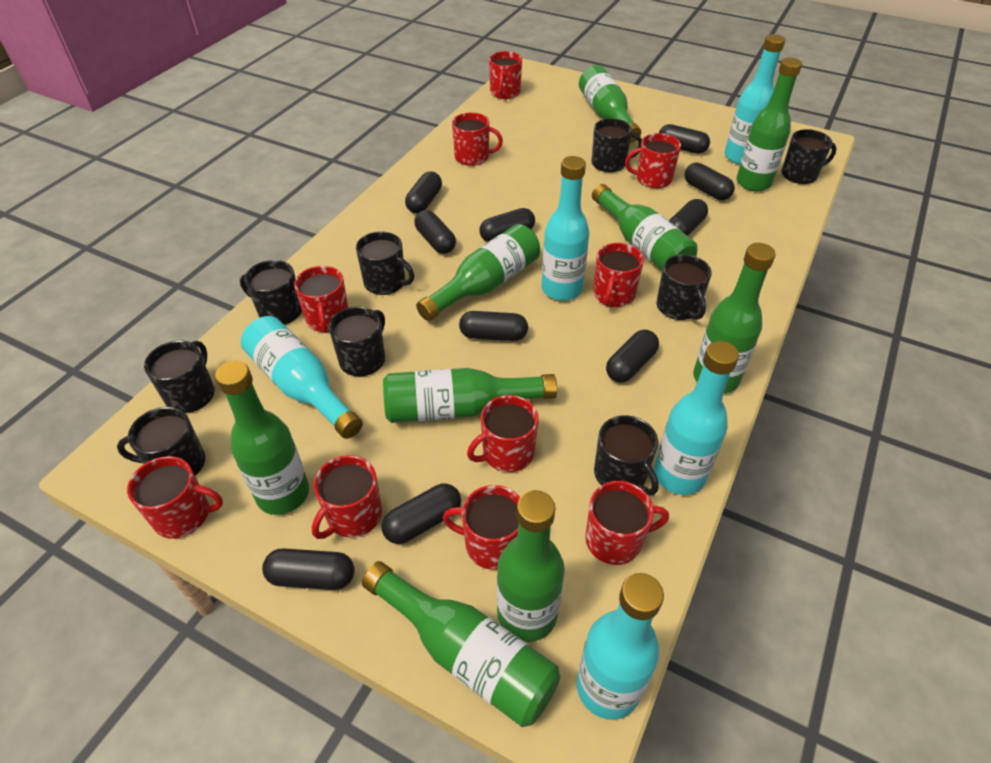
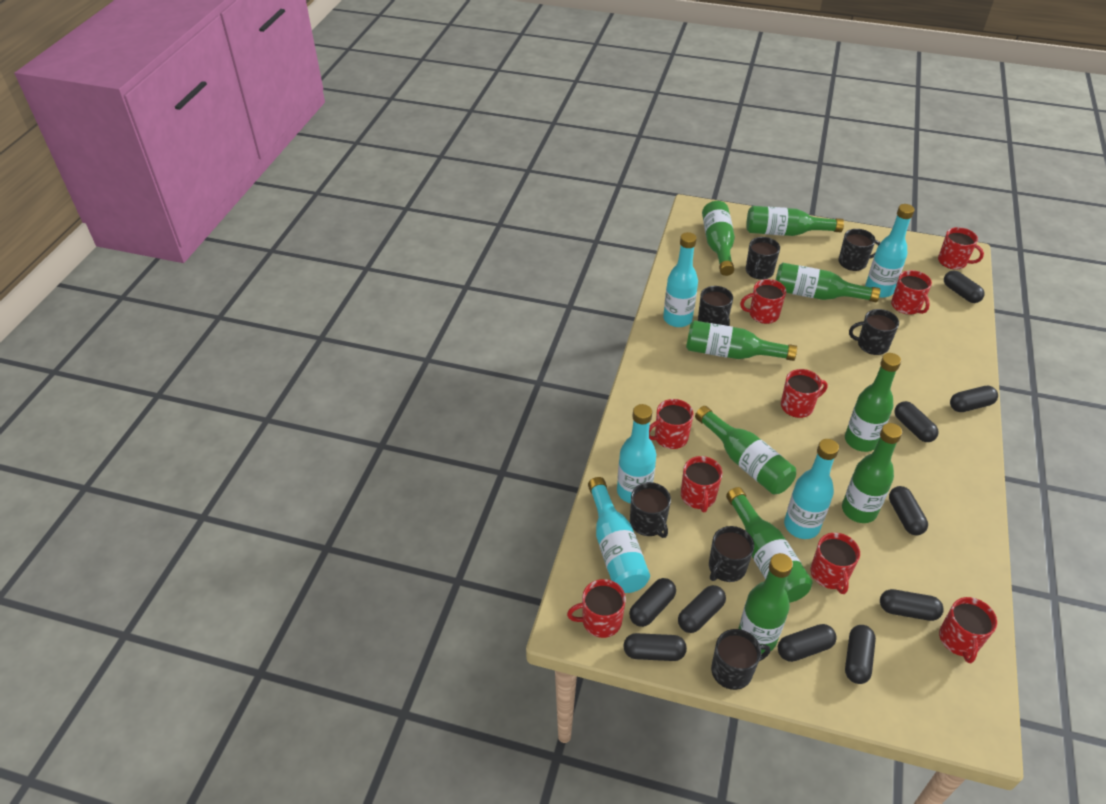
black mug: [117,407,205,475] [144,340,215,413] [240,260,302,325] [329,307,385,376] [356,231,414,295] [591,118,642,172] [594,415,659,495] [656,255,712,320] [782,129,837,184] = 9 -> [630,482,671,538] [698,286,733,326] [709,526,754,582] [711,629,770,690] [746,237,780,280] [838,229,880,271] [849,309,899,355] = 7
red mug: [127,456,223,538] [294,266,348,333] [312,455,382,539] [443,485,520,570] [452,112,503,166] [467,395,539,472] [489,51,522,99] [585,481,669,565] [593,243,644,307] [625,133,681,188] = 10 -> [567,579,626,638] [649,399,694,449] [681,456,722,512] [740,279,786,324] [781,369,828,418] [811,533,860,594] [891,270,932,315] [938,227,984,270] [939,597,997,663] = 9

